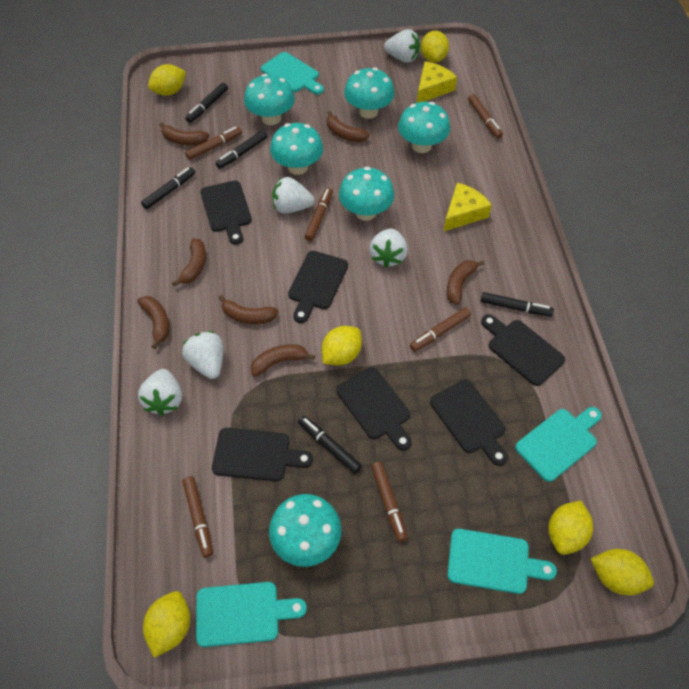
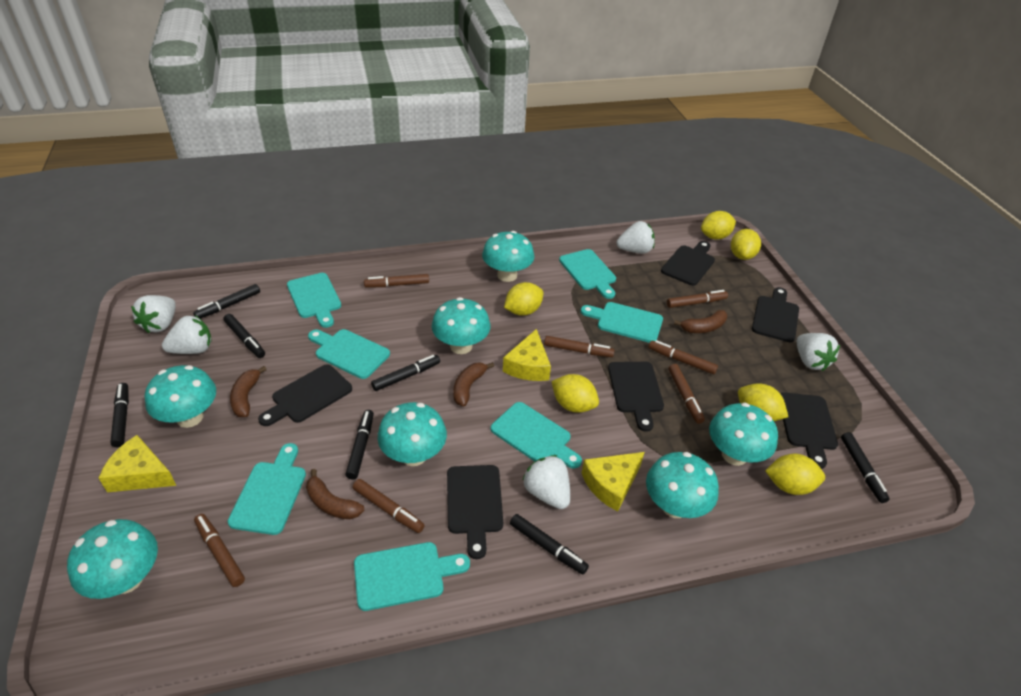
black marker: [141,167,195,209] [185,83,228,123] [215,130,267,169] [298,416,362,474] [481,292,554,317] = 5 -> [110,383,129,447] [193,284,260,319] [223,314,265,358] [346,410,374,479] [371,355,440,391] [510,514,589,574] [841,432,890,503] = 7
brown banana: [137,296,170,349] [159,122,209,145] [172,238,206,286] [219,295,279,324] [251,344,315,377] [327,111,370,142] [447,260,485,305] = 7 -> [230,366,267,417] [306,469,364,519] [453,362,494,406] [674,310,727,333] = 4
brown marker: [183,476,213,558] [185,127,242,160] [304,188,333,241] [371,461,408,542] [410,307,471,352] [468,94,503,139] = 6 -> [194,514,245,587] [353,479,425,533] [364,274,429,287] [544,336,615,357] [648,340,718,374] [667,290,728,308] [669,364,705,424] = 7
turquoise cutting board: [196,582,307,647] [261,52,324,95] [447,529,557,594] [515,407,602,482] = 4 -> [227,443,306,535] [287,273,341,328] [308,329,390,379] [354,542,470,611] [491,402,582,469] [559,249,616,299] [581,302,663,343] = 7
turquoise mushroom: [244,74,295,125] [269,494,342,567] [270,123,323,175] [339,167,394,221] [344,67,395,119] [398,102,450,153] = 6 -> [67,519,158,599] [145,365,216,428] [377,402,447,466] [432,297,490,354] [482,231,534,282] [646,452,719,518] [709,402,778,466] = 7
yellow cheese: [417,61,457,103] [444,183,492,231] = 2 -> [99,435,176,492] [503,329,551,381] [582,452,644,511] = 3

